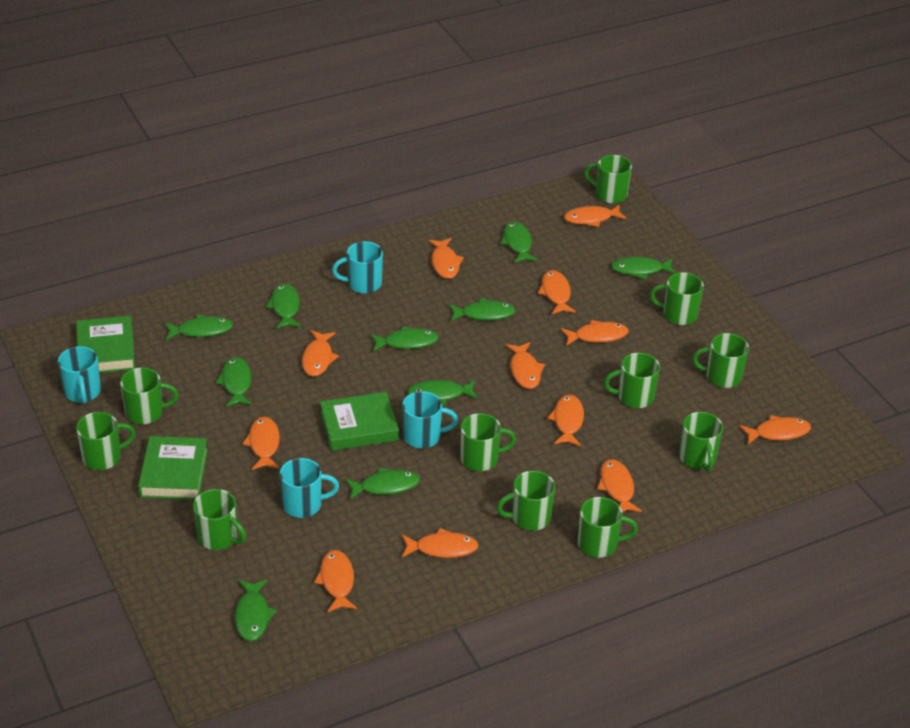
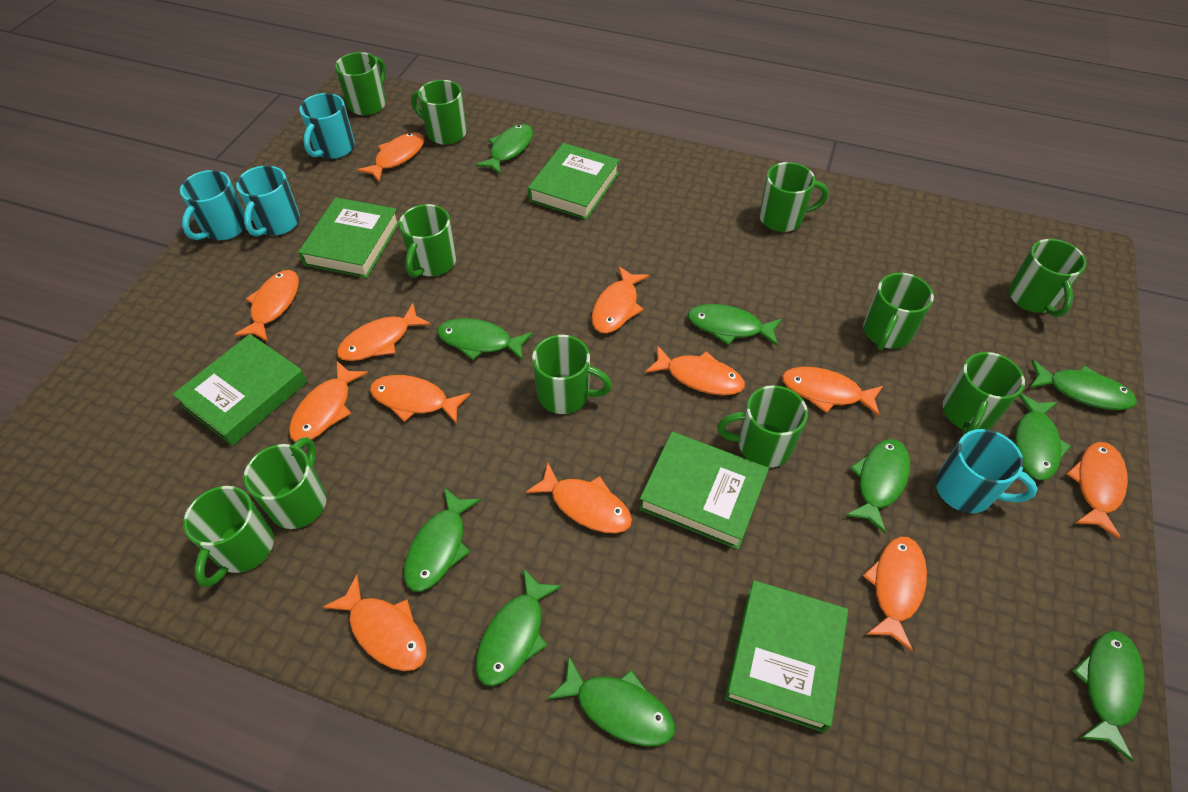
green book: [76,316,135,373] [138,436,208,500] [320,392,399,451] = 3 -> [172,334,307,446] [298,197,399,278] [528,143,619,220] [639,432,769,550] [725,580,848,733] = 5

